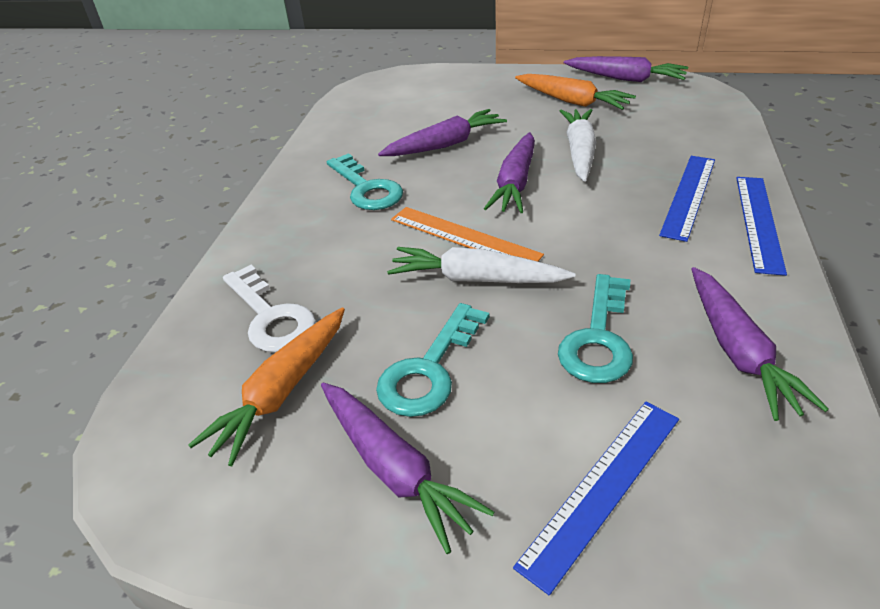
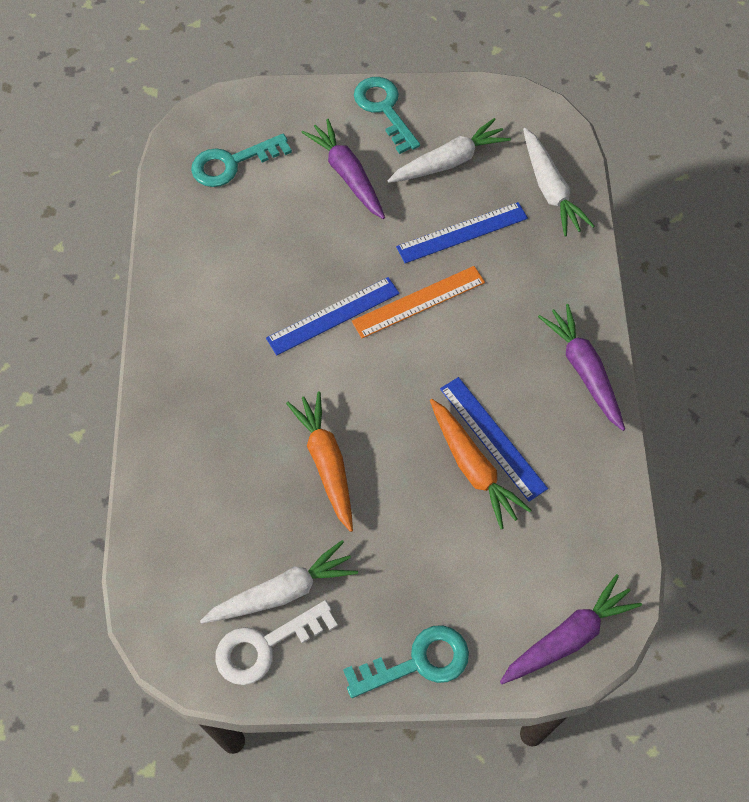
purple carrot: [321,383,495,554] [378,109,507,156] [484,132,535,213] [564,56,688,82] [691,267,829,421] = 5 -> [301,119,385,219] [500,574,642,684] [538,304,625,431] = 3
white carrot: [387,247,575,283] [560,109,596,182] = 2 -> [200,540,358,624] [387,118,511,183] [523,128,594,236] = 3

